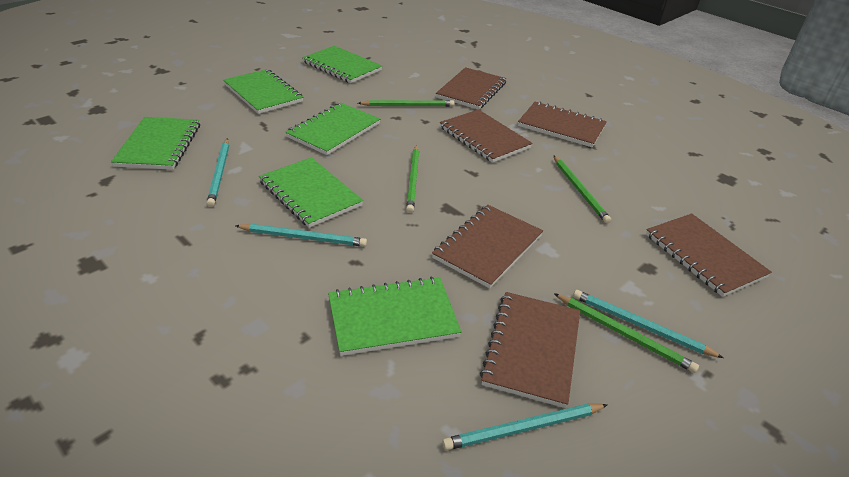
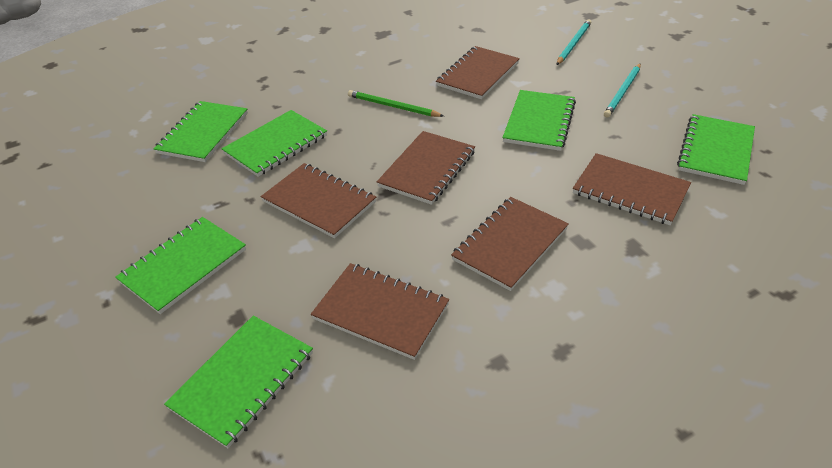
green pencil: [358,100,455,107] [406,145,419,213] [553,155,611,224] [554,293,699,373] = 4 -> [348,90,444,117] = 1
turquoise pencil: [207,138,229,207] [235,224,367,247] [442,404,607,450] [573,290,724,358] = 4 -> [557,19,591,65] [604,63,641,118] = 2

